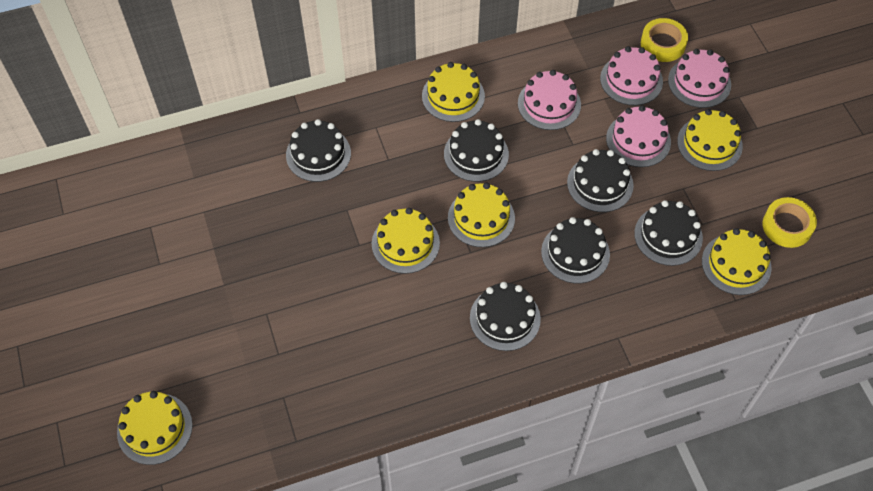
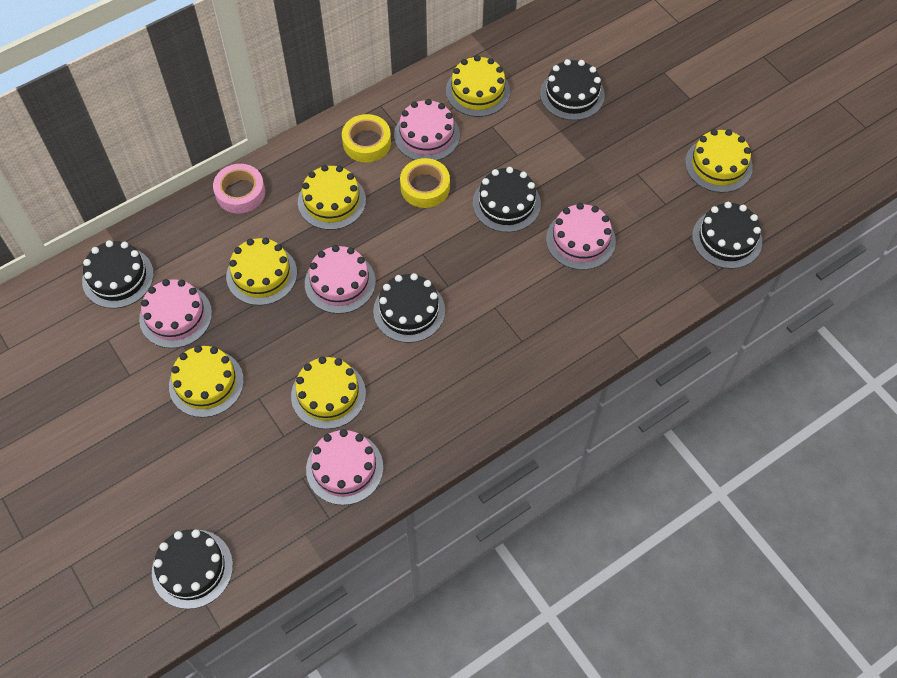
pink cake: [518,70,581,130] [600,46,663,105] [606,105,671,167] [668,49,731,108] = 4 -> [139,279,212,348] [305,245,376,314] [306,429,383,505] [394,99,460,161] [546,203,616,270] = 5
pink tape: none = 0 -> [213,164,265,214] = 1

